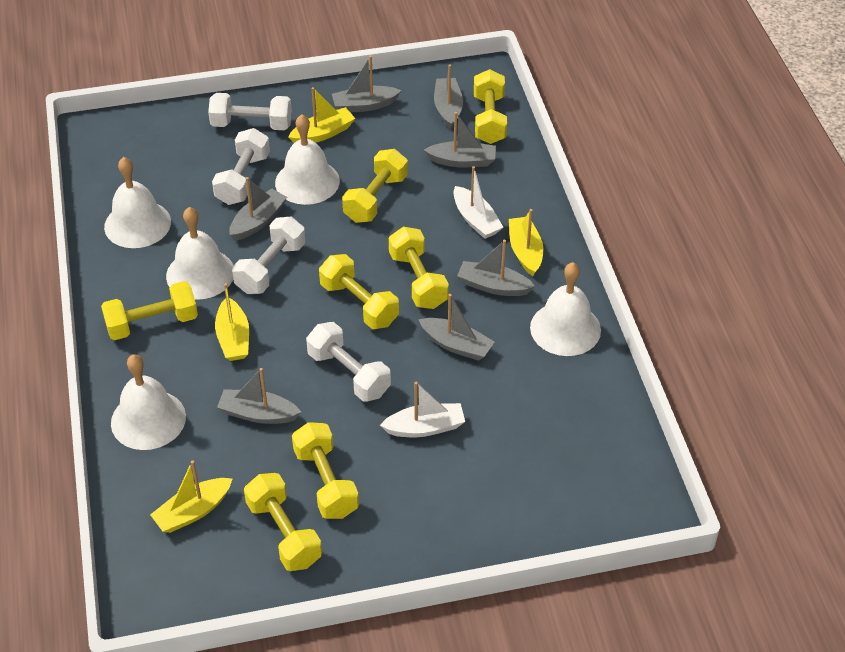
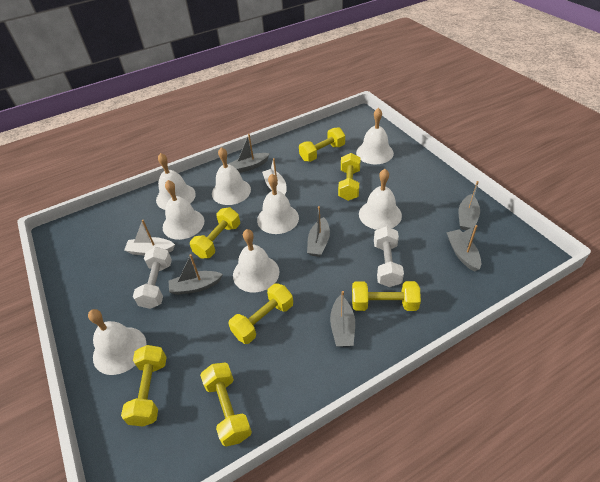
grey boat: [217,368,301,424] [229,177,287,240] [332,56,401,112] [418,294,494,361] [424,112,496,167] [434,64,463,129] [457,240,535,296] = 7 -> [169,254,223,295] [229,134,270,173] [307,206,330,257] [330,291,355,347] [446,225,481,272] [458,181,480,230] = 6
white bell: [104,157,171,248] [111,354,186,450] [166,207,234,300] [275,115,340,205] [530,262,601,356] = 5 -> [88,309,146,375] [156,153,196,210] [163,180,205,240] [212,147,251,205] [233,229,280,293] [257,174,299,234] [356,108,394,164] [359,169,402,230] = 8
white dumbbell: [208,93,292,130] [212,128,270,205] [232,216,306,294] [306,322,391,402] = 4 -> [133,247,172,309] [374,226,404,287] = 2
yellow boat: [150,460,232,533] [215,283,249,361] [288,87,355,143] [509,209,543,276] = 4 -> none = 0

